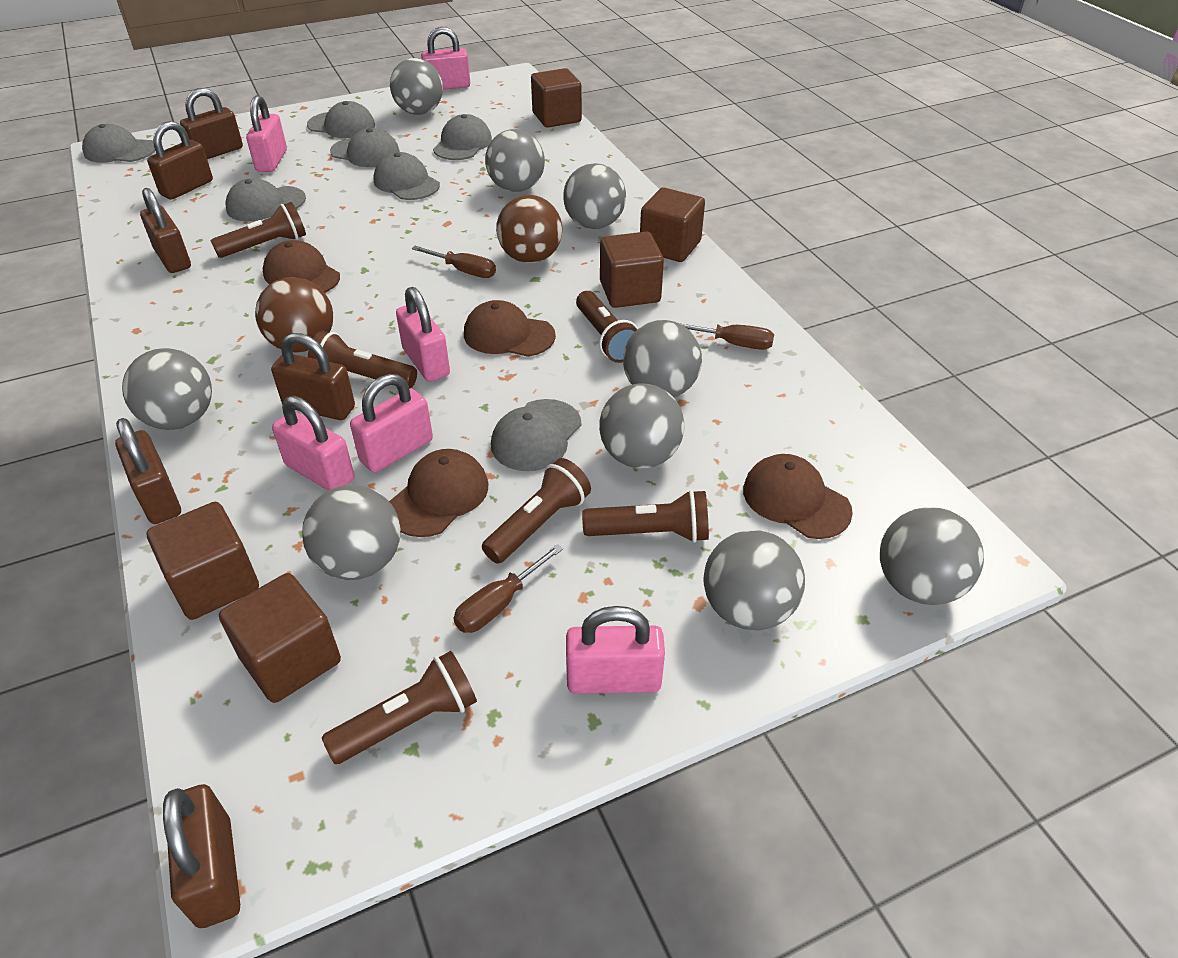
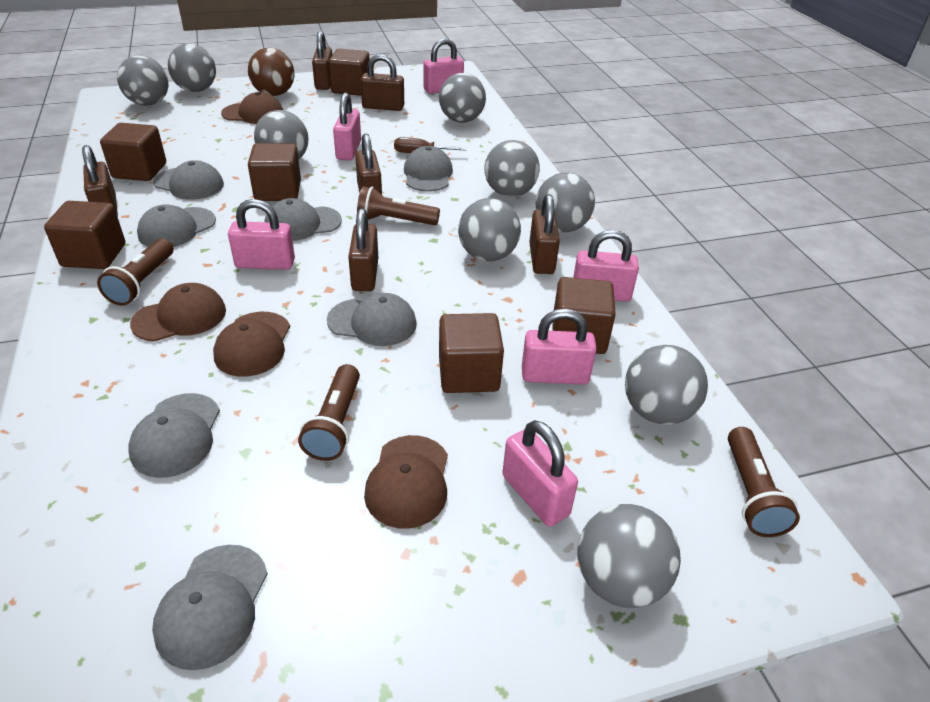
brown ball: [255,277,333,353] [496,195,562,263] = 2 -> [248,48,294,96] = 1
brown cube: [147,502,259,620] [219,573,341,703] [531,68,582,128] [600,231,664,308] [640,188,705,262] = 5 -> [44,201,125,269] [100,123,166,181] [248,143,301,201] [329,49,370,96] [439,313,504,393] [552,277,616,354] = 6
brown flashlight: [211,202,306,258] [308,331,417,388] [322,651,477,764] [482,458,591,564] [576,291,638,363] [582,490,709,543] = 6 -> [97,238,173,306] [298,364,360,461] [357,186,440,225] [728,427,800,537] = 4
brown screwdriver: [412,246,496,278] [454,544,563,633] [679,323,774,350] = 3 -> [394,137,467,153] = 1

